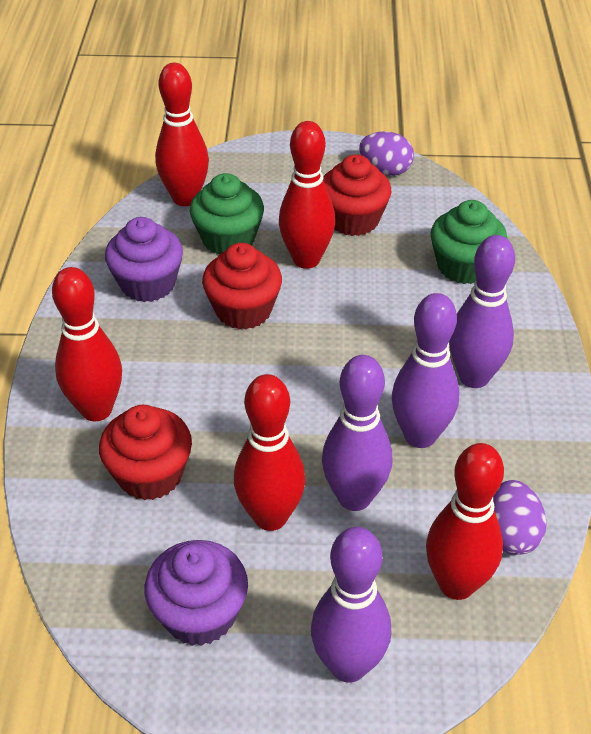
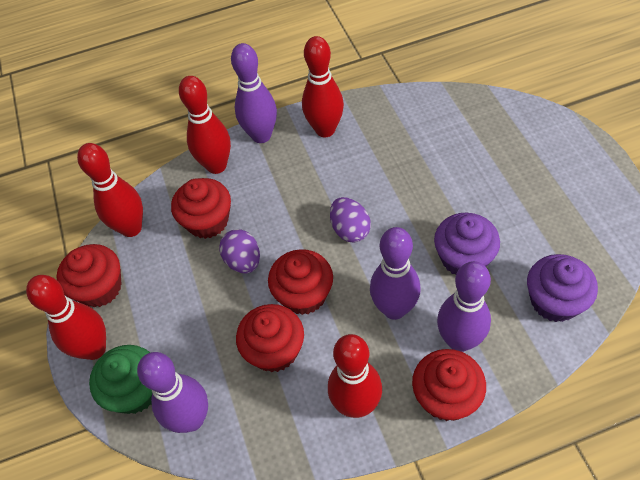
green cupcake: [190,173,264,255] [430,200,508,284] = 2 -> [89,345,152,414] = 1
red cupcake: [99,405,192,500] [202,243,282,329] [323,154,392,236] = 3 -> [56,244,122,308] [171,178,231,239] [236,304,304,372] [268,249,333,315] [412,349,486,421] = 5

